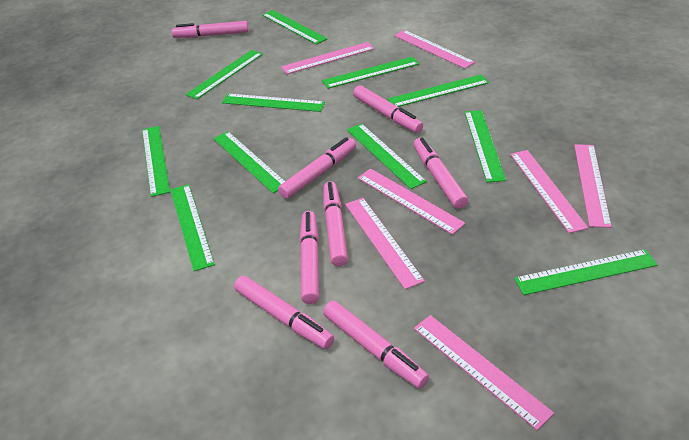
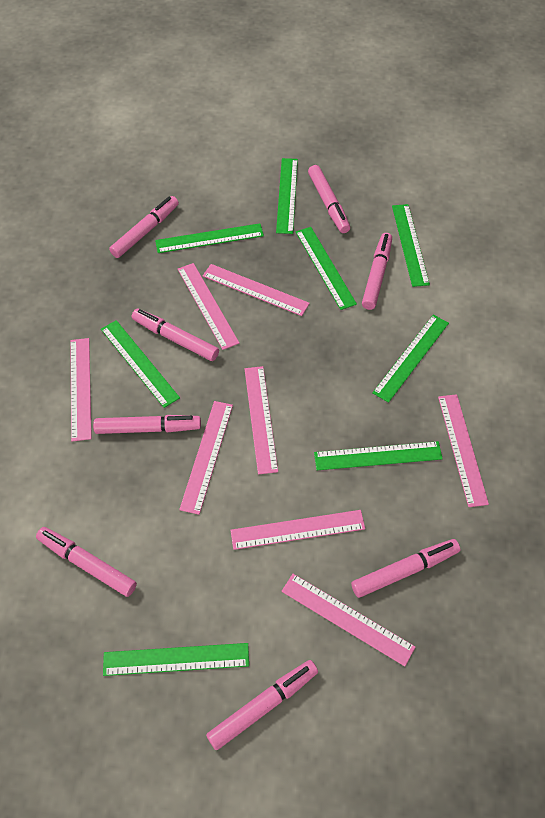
green ruler: [142,126,170,197] [170,184,215,271] [185,50,263,100] [213,132,285,193] [222,94,325,112] [262,10,327,44] [322,56,419,89] [347,123,427,189] [388,74,489,107] [465,110,506,182] [514,249,658,295] = 11 -> [101,320,180,408] [103,643,249,676] [155,223,264,253] [276,158,298,234] [296,227,357,310] [314,441,443,470] [372,315,449,403] [392,204,430,287] = 8
pink ruler: [281,42,374,74] [345,198,425,289] [358,168,465,235] [394,30,475,69] [414,315,554,430] [510,150,588,233] [574,144,612,228] = 7 -> [70,338,92,441] [178,263,239,350] [179,401,233,515] [203,264,310,316] [230,510,365,550] [245,366,278,474] [281,574,415,666] [438,394,489,507] = 8

